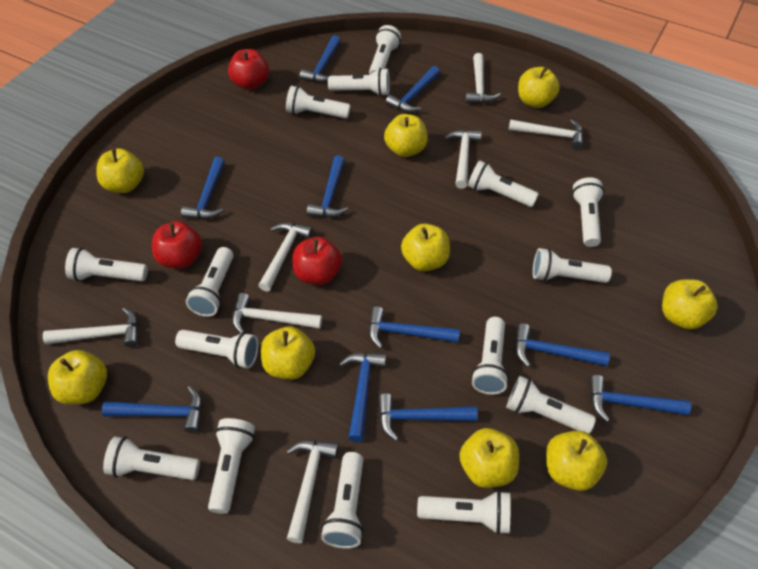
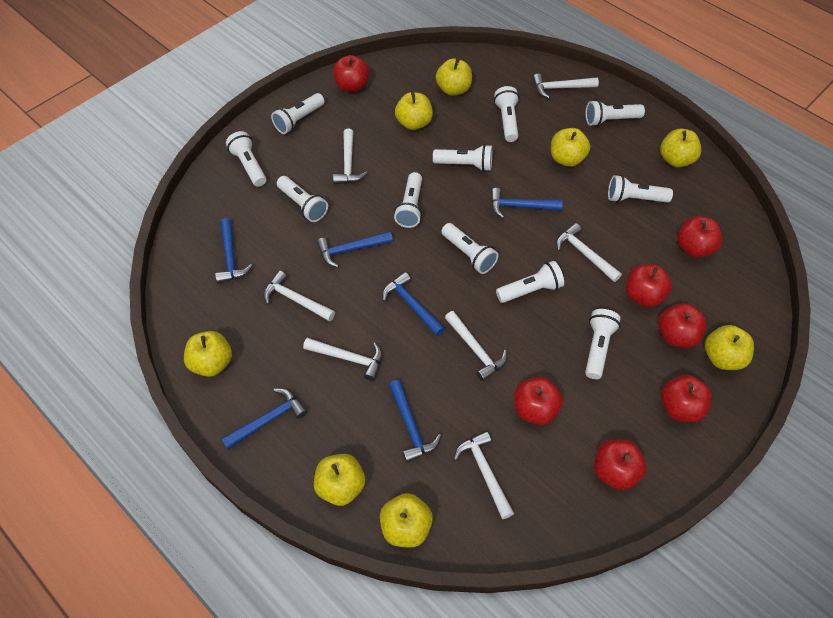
blue hammer: [102,386,202,433] [181,157,225,219] [300,35,341,82] [307,155,348,218] [339,353,386,442] [369,306,460,349] [378,393,478,441] [385,66,440,113] [515,323,610,367] [589,375,691,422] = 10 -> [215,218,253,283] [221,389,307,449] [317,231,393,268] [382,272,445,336] [389,380,441,463] [491,188,563,218] = 6
red apple: [152,221,202,269] [228,49,269,90] [292,237,342,285] = 3 -> [333,55,370,92] [514,377,563,425] [594,439,647,490] [626,264,672,307] [658,303,707,348] [661,375,712,422] [677,216,722,258] = 7
white flashlight: [65,248,148,282] [103,437,200,480] [175,330,259,368] [186,247,234,317] [208,418,255,514] [286,86,350,119] [321,452,364,549] [328,68,390,96] [369,25,401,75] [417,490,510,534] [468,160,539,207] [471,317,509,395] [506,376,596,434] [533,248,612,283] [572,177,604,247] = 15 -> [226,131,266,187] [271,93,325,134] [277,176,328,222] [394,172,422,228] [433,144,492,172] [441,223,499,274] [494,86,519,142] [496,261,564,303] [585,100,645,126] [585,309,621,379] [608,175,673,203] = 11
yellow apple: [48,350,107,405] [96,148,144,193] [261,327,315,380] [384,114,428,157] [401,224,450,271] [459,428,519,488] [518,67,560,108] [546,430,607,491] [662,279,718,330] = 9 -> [184,331,232,377] [314,454,365,506] [380,493,433,548] [395,92,433,130] [436,58,472,96] [551,128,590,167] [660,128,701,168] [705,325,754,370] = 8

